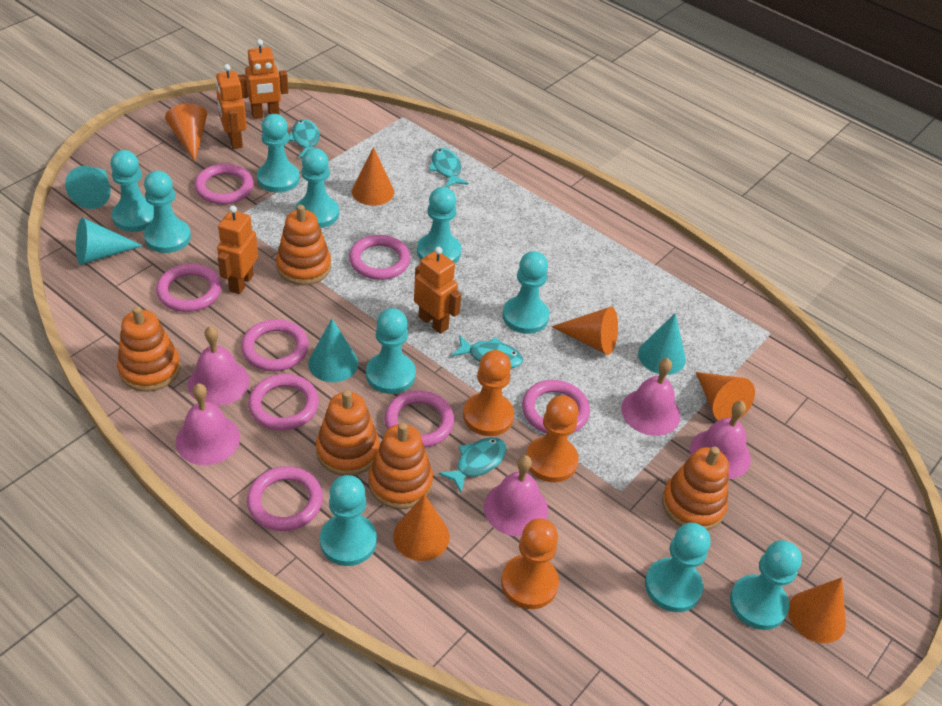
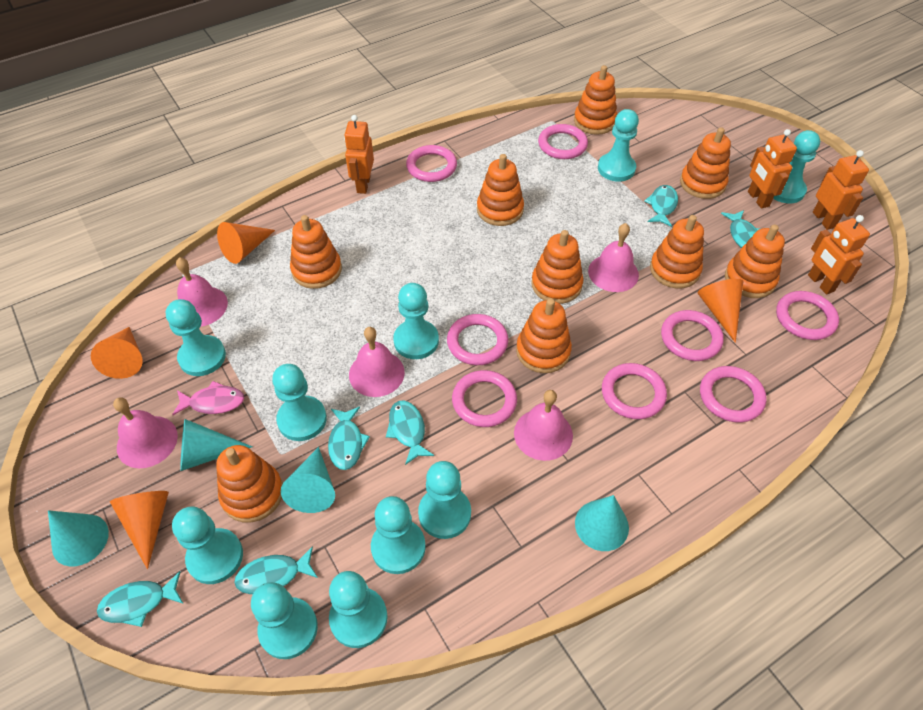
orange cone: [165,104,207,162] [352,147,394,206] [393,494,449,561] [551,307,618,355] [696,372,755,421] [788,577,846,643] = 6 -> [91,327,143,379] [110,491,169,569] [217,222,275,264] [698,279,743,343] = 4
orange pawn: [463,350,514,436] [501,518,559,609] [526,395,579,482] = 3 -> none = 0
orange stacking toy: [117,306,181,392] [276,205,331,285] [316,390,379,476] [368,423,433,509] [662,447,729,531] = 5 -> [216,445,283,522] [290,215,342,289] [477,154,524,226] [516,298,572,373] [531,230,583,304] [574,65,617,135] [650,215,704,288] [680,127,731,199] [725,225,785,298] = 9
pink fish: none = 0 -> [172,381,244,415] = 1
turquoise fish: [289,119,320,158] [429,148,469,187] [438,437,506,493] [452,335,523,368] = 4 -> [97,571,183,627] [234,546,318,594] [328,407,370,470] [386,400,434,465] [644,185,678,227] [721,210,759,248] = 6

